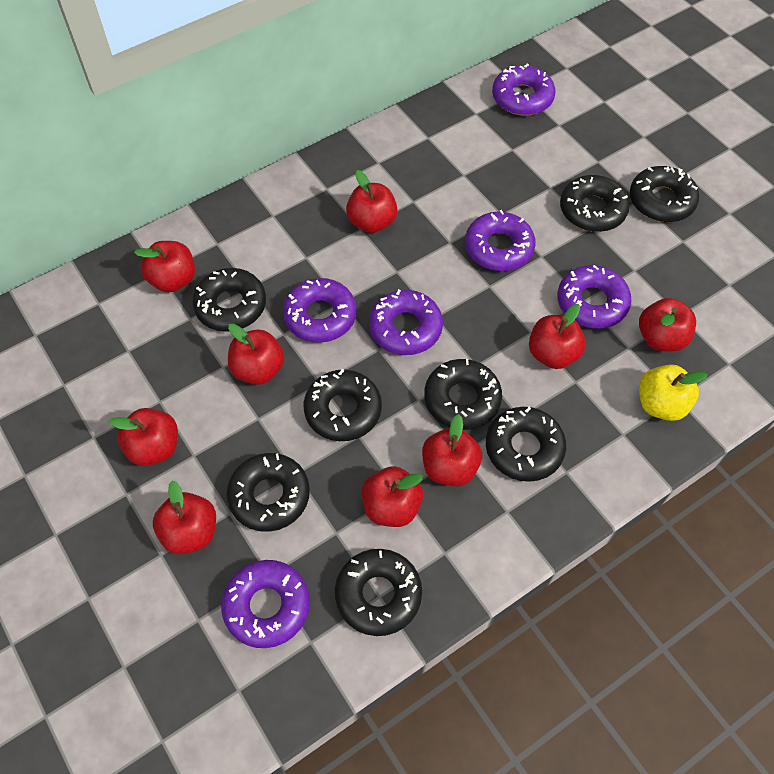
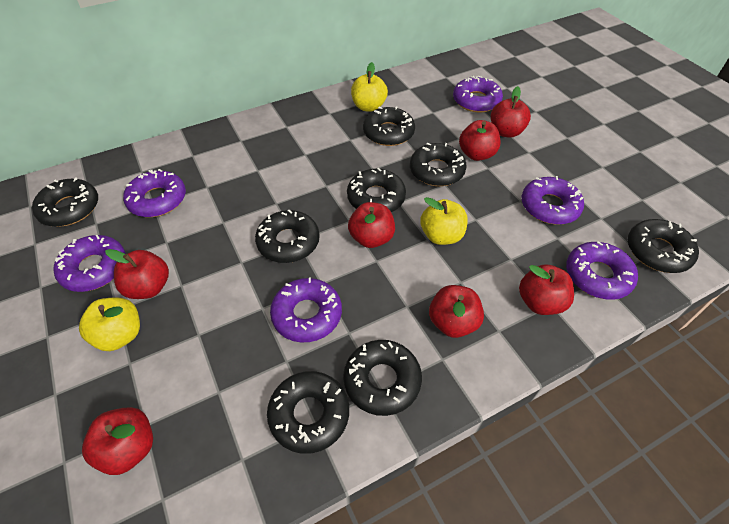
red apple: [109,408,178,466] [134,241,195,292] [153,480,216,555] [228,324,285,385] [346,170,397,233] [362,466,423,527] [422,414,482,486] [529,304,586,369] [639,298,696,351] = 9 -> [82,407,153,475] [105,249,169,299] [348,202,395,248] [429,285,484,338] [459,120,501,161] [491,86,531,138] [519,264,574,315] = 7
yellow apple: [639,364,708,421] = 1 -> [79,297,140,351] [351,62,388,112] [420,197,468,245] = 3

